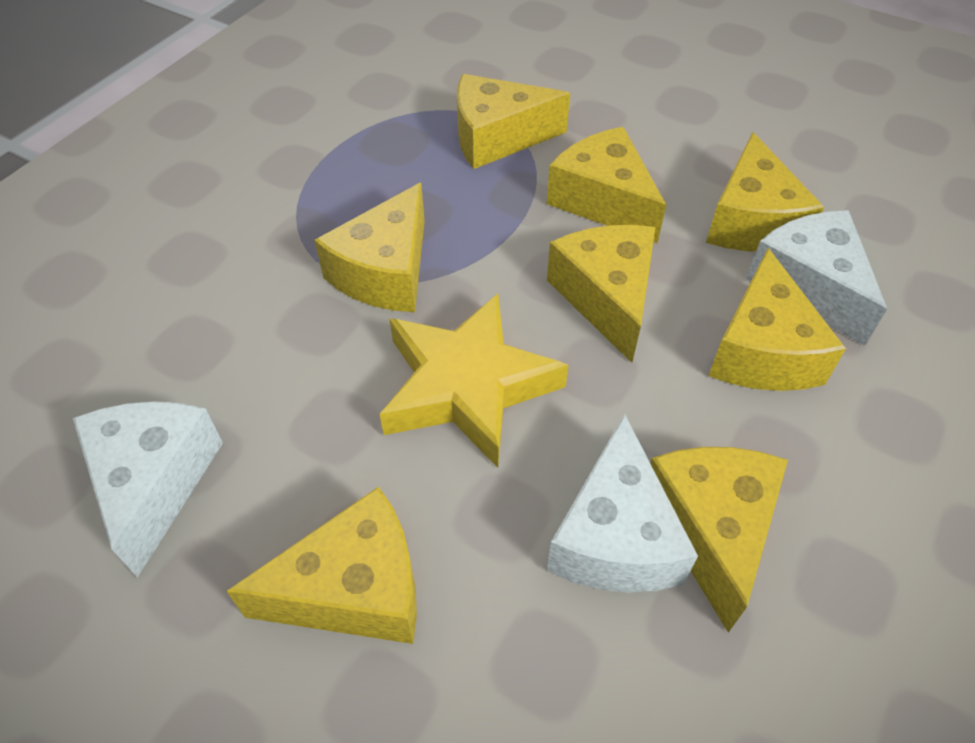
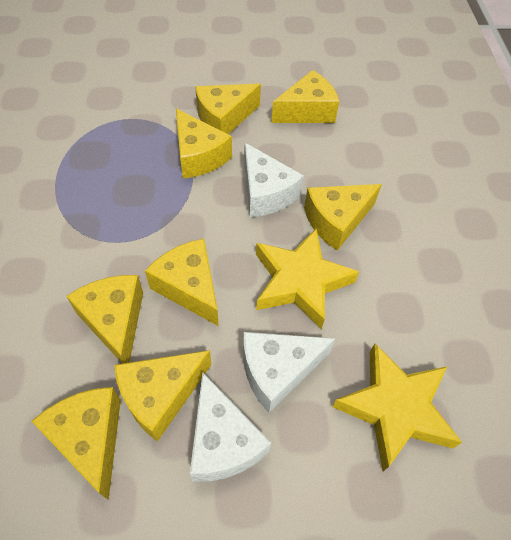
yellow star: [380,293,569,468] = 1 -> [256,228,359,330] [332,343,462,471] = 2

